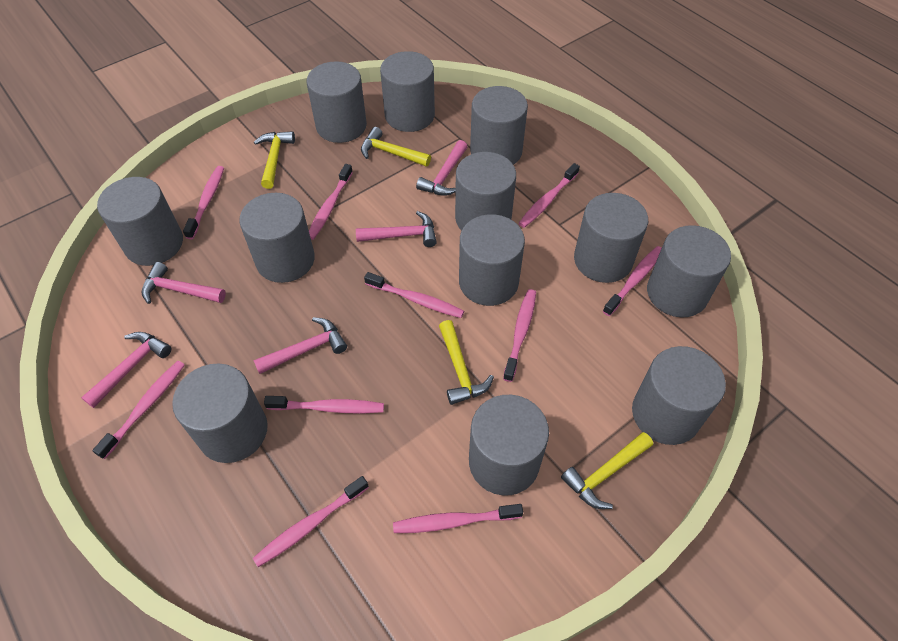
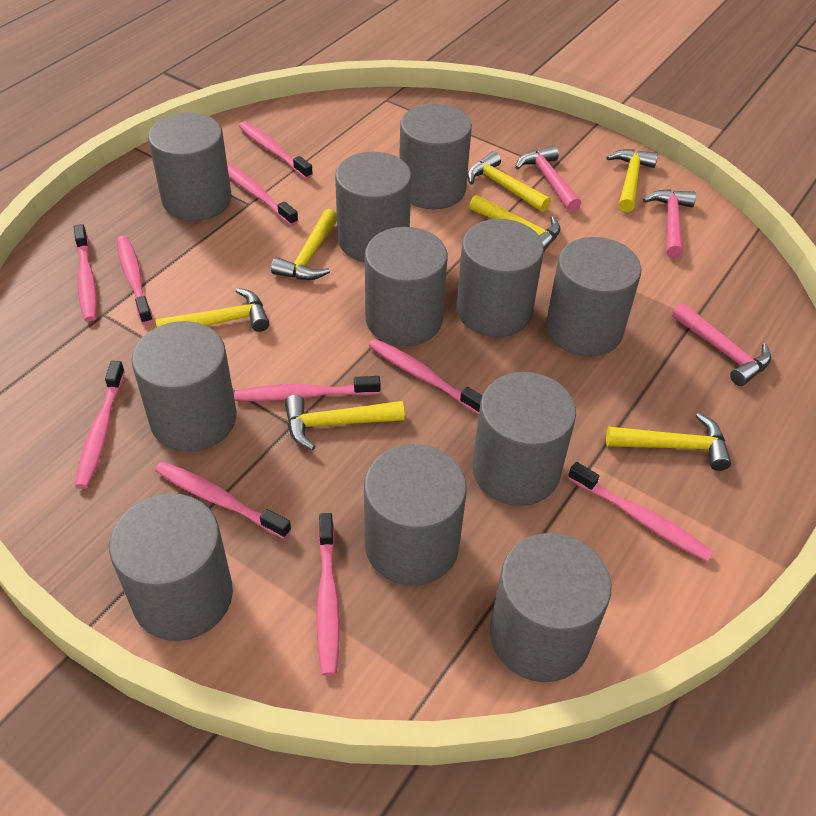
grey cylinder: [97,177,183,266] [172,363,268,463] [239,193,315,283] [307,61,367,143] [380,51,435,132] [455,152,516,230] [459,214,525,306] [469,395,549,495] [470,86,528,165] [574,193,648,283] [632,346,726,445] [647,225,731,317] = 12 -> [109,493,233,641] [132,321,237,452] [148,113,232,221] [335,152,412,262] [364,444,467,586] [365,227,448,346] [399,104,472,209] [456,219,544,337] [472,372,576,506] [490,533,611,682] [546,237,642,356] = 11
pink hammer: [81,332,172,408] [142,262,226,304] [253,317,347,374] [356,211,437,247] [416,140,468,196] = 5 -> [515,146,581,212] [643,189,696,259] [672,303,771,386] = 3
yellow hammer: [254,131,295,189] [361,127,431,167] [439,320,494,405] [561,432,653,509] = 4 -> [155,288,270,332] [271,209,337,280] [285,395,405,450] [467,151,551,212] [469,195,561,251] [606,149,658,212] [606,413,731,471] = 7

